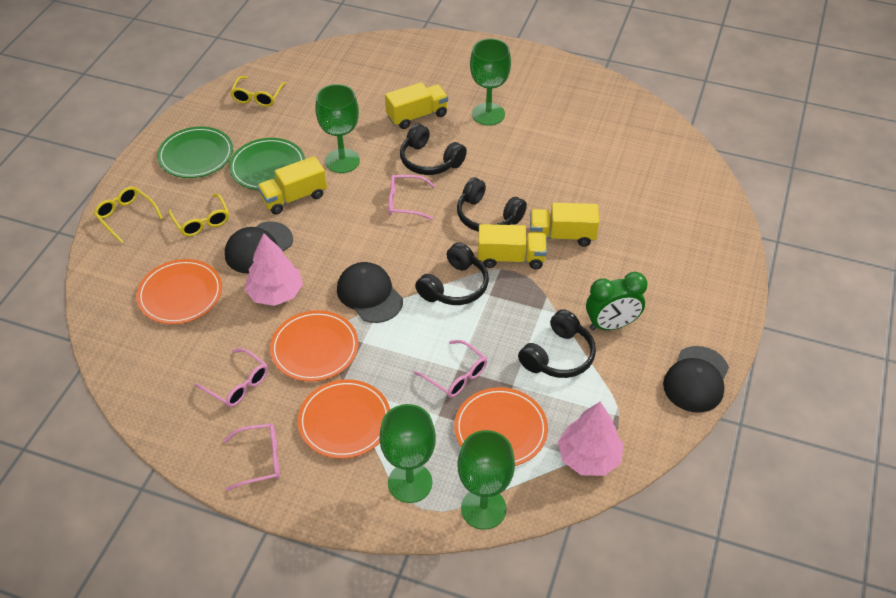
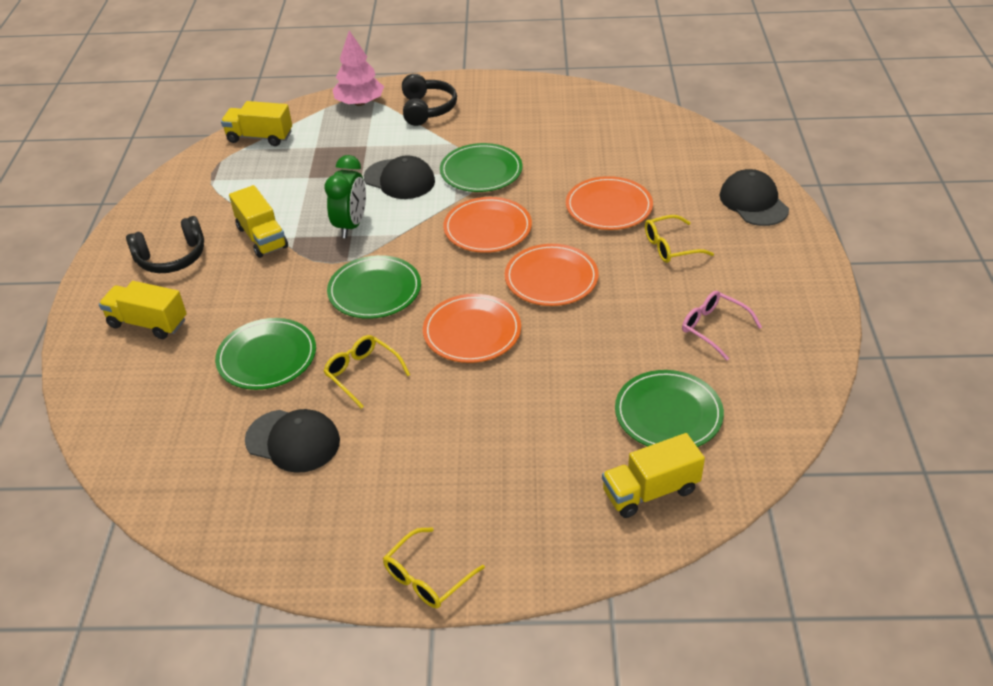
black headphones: [400,124,467,175] [415,242,489,305] [457,177,527,232] [518,309,596,378] = 4 -> [126,216,204,273] [402,74,457,126] = 2
green goblet: [315,84,360,173] [379,404,436,503] [458,430,515,530] [470,38,511,126] = 4 -> none = 0
green plate: [157,127,233,178] [229,138,305,190] = 2 -> [215,318,316,390] [327,255,421,319] [440,143,522,192] [615,370,724,447] = 4
pink glasses: [194,348,268,407] [223,423,280,491] [388,175,435,220] [414,340,487,398] = 4 -> [682,291,762,360] = 1
pink tree: [244,233,303,306] [558,401,624,476] = 2 -> [332,30,384,106] = 1

